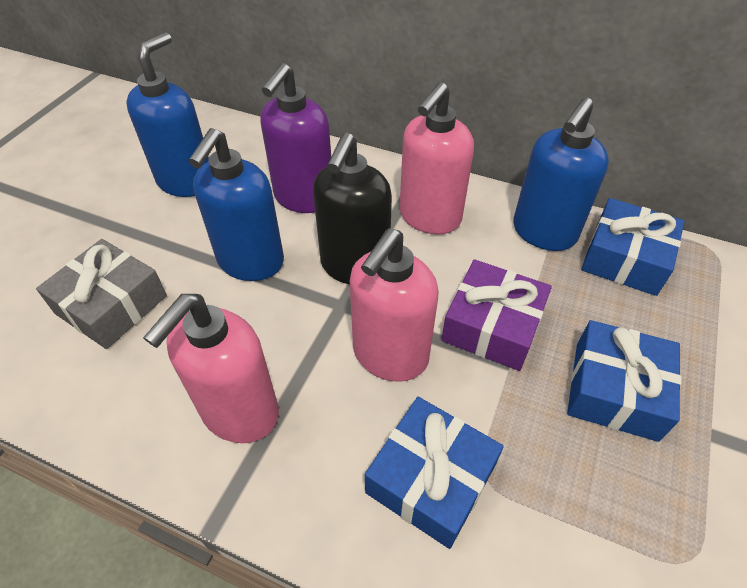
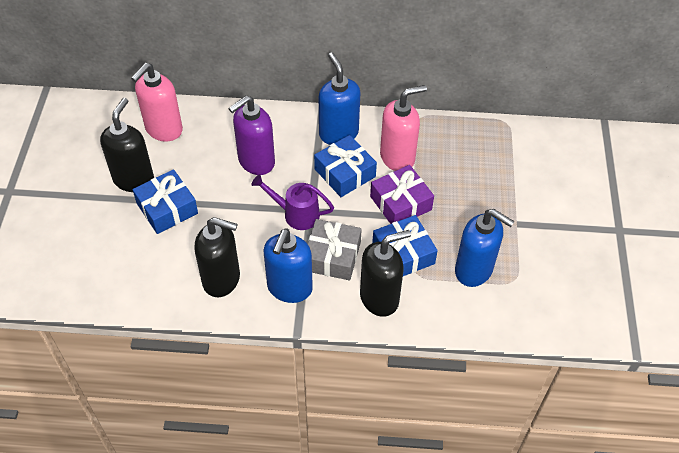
black soap dispenser: [313,132,392,284] = 1 -> [100,98,154,192] [194,217,240,297] [360,230,411,317] = 3
pink soap dispenser: [143,294,279,443] [350,228,439,382] [400,82,474,234] = 3 -> [131,63,183,142] [380,85,427,171] = 2
purple watering can: none = 0 -> [251,174,334,230] = 1

